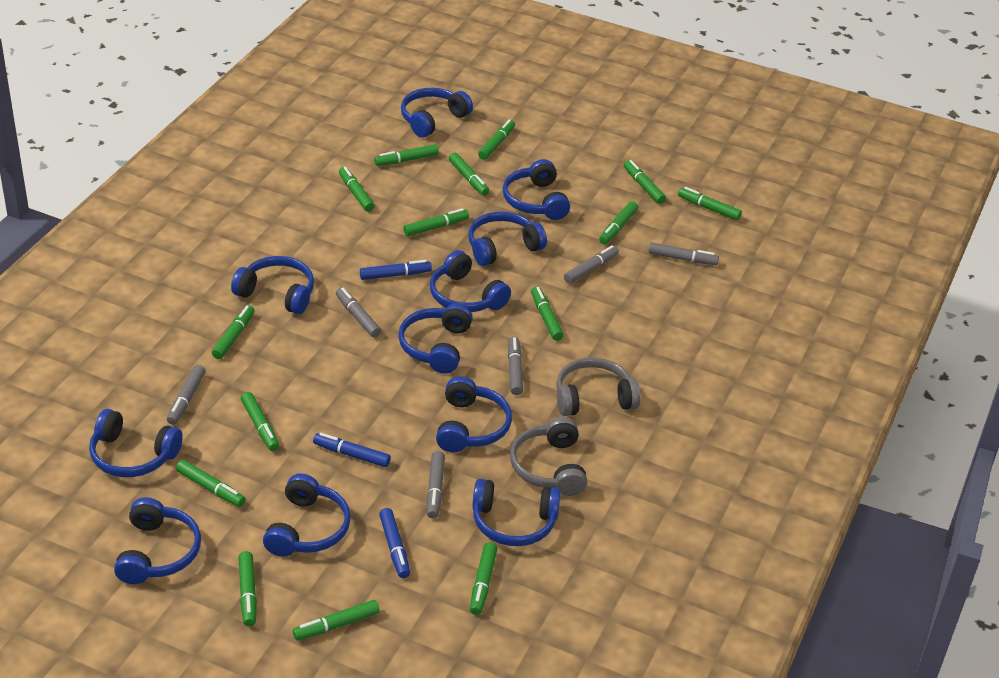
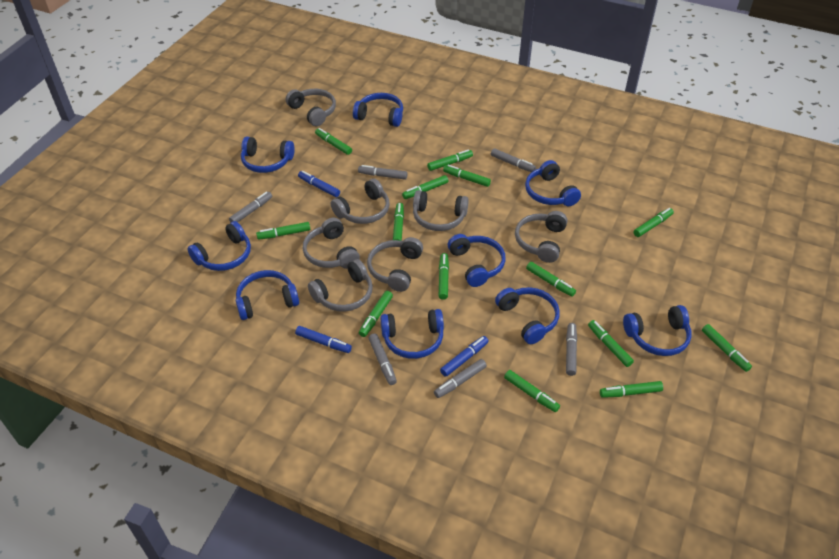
blue headphones: [89,409,183,477] [114,497,201,584] [231,256,314,314] [263,473,351,557] [398,303,473,374] [401,88,473,137] [430,250,511,312] [436,376,512,452] [468,212,547,266] [472,479,561,546] [503,159,570,220] = 11 -> [187,221,251,271] [236,270,299,320] [241,137,295,173] [353,93,403,127] [380,309,444,359] [448,234,506,287] [495,287,560,344] [525,160,581,206] [623,305,692,356] = 9
green marker: [176,460,245,507] [212,305,255,359] [238,551,257,626] [241,392,279,451] [293,600,380,640] [339,166,374,212] [374,144,439,166] [403,208,469,236] [449,153,489,196] [470,542,497,615] [478,119,515,160] [531,287,564,341] [599,201,638,244] [624,160,666,204] [678,187,742,220] = 15 -> [256,222,310,240] [315,128,352,155] [359,291,393,337] [393,203,404,241] [402,175,448,199] [427,149,473,171] [439,253,449,300] [443,165,491,187] [504,370,560,412] [526,262,576,297] [588,320,634,367] [600,381,663,398] [633,208,674,237] [702,324,752,372] = 14
grey headphones: [510,417,587,496] [556,358,641,416] = 2 -> [285,89,336,126] [303,218,360,269] [308,259,373,312] [331,178,389,224] [367,237,423,292] [413,190,469,231] [515,211,568,263] = 7

